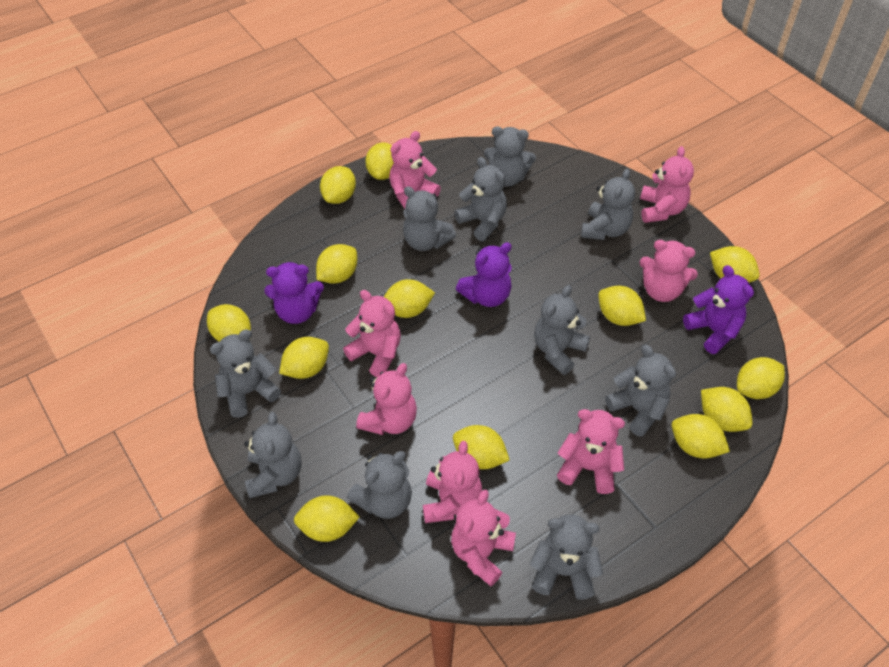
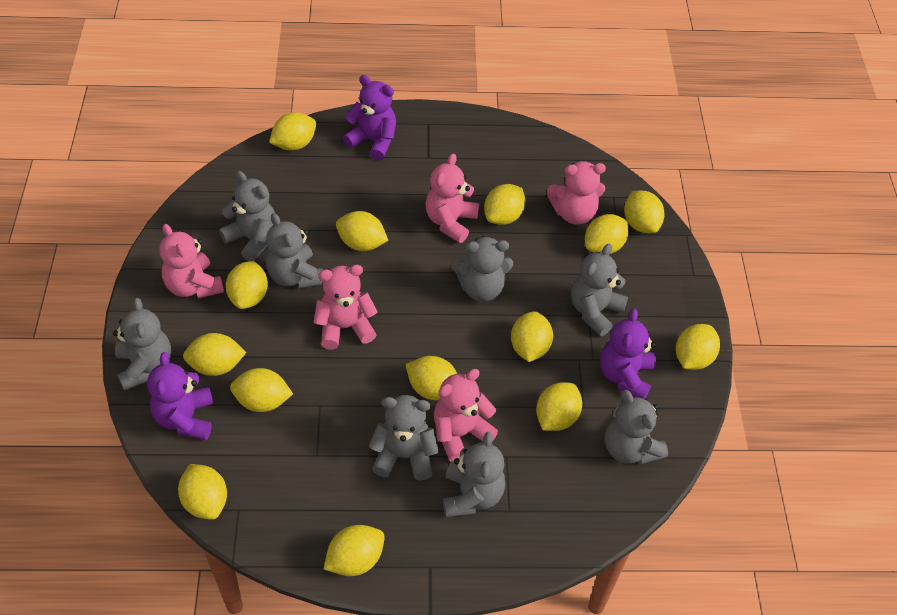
grey teddy bear: [210,329,281,418] [244,412,301,498] [347,451,412,519] [403,186,456,251] [454,157,507,241] [484,127,536,187] [530,515,603,600] [534,285,590,375] [581,169,635,240] [605,345,676,437] = 10 -> [113,298,171,391] [219,171,275,261] [266,213,323,289] [369,395,439,481] [443,432,505,517] [451,236,513,302] [571,244,628,336] [605,390,668,464] = 8
pink teddy bear: [343,290,401,377] [356,363,417,435] [389,131,441,209] [423,441,482,523] [451,490,516,586] [557,409,625,494] [640,146,694,223] [640,240,698,302] = 8 -> [159,224,224,299] [314,265,378,350] [426,153,479,243] [434,369,498,462] [547,161,606,225] = 5
yellow lemon: [207,304,251,342] [279,337,329,379] [294,495,360,542] [316,244,357,284] [320,166,356,204] [365,142,394,180] [384,279,435,318] [453,425,509,469] [598,286,646,326] [672,414,730,459] [701,387,752,432] [710,246,760,283] [737,357,785,399] = 13 -> [178,464,227,520] [183,333,247,376] [226,261,268,309] [230,368,293,412] [269,112,316,151] [324,525,385,576] [336,211,388,251] [405,356,457,400] [484,184,525,225] [511,311,553,362] [536,382,582,431] [585,214,628,254] [624,191,665,233] [676,324,720,370] = 14

